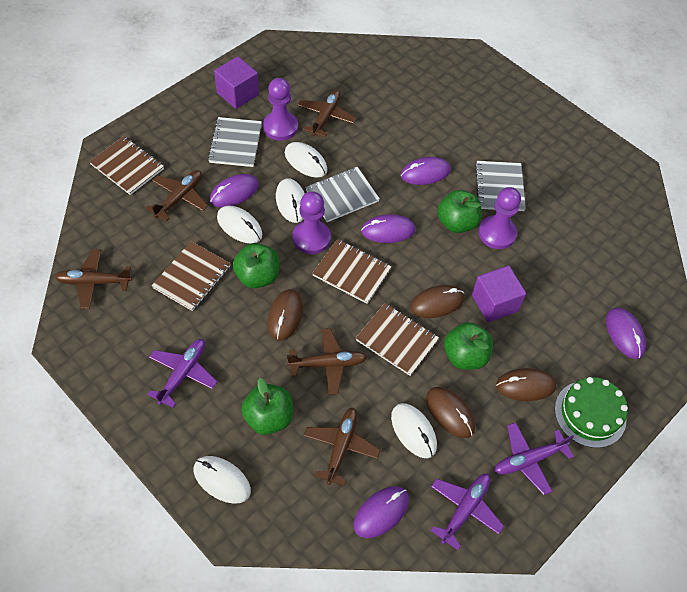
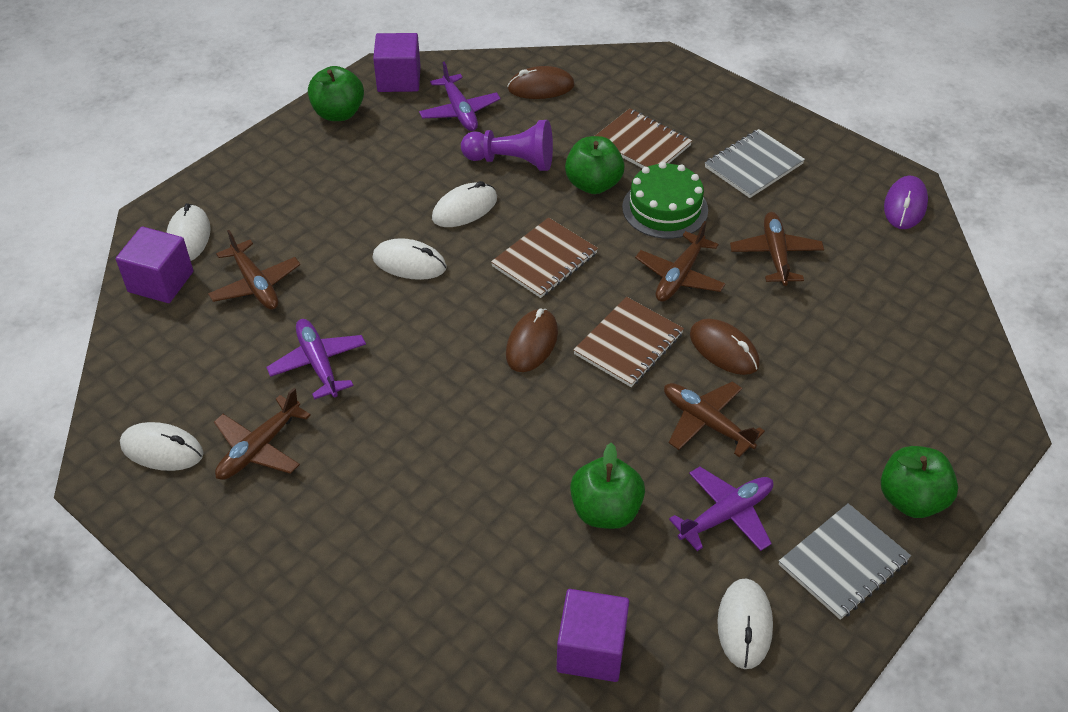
brown mouse: [268,289,303,340] [410,285,465,318] [426,387,475,438] [496,368,556,401] = 4 -> [506,309,558,372] [507,66,574,99] [690,319,760,375] = 3
brown notebook: [89,136,164,195] [152,241,231,311] [312,239,392,304] [356,303,439,376] = 4 -> [491,217,598,298] [573,297,684,387] [595,108,692,168] = 3
grey notebook: [208,117,262,167] [305,167,380,222] [475,161,526,211] = 3 -> [705,129,805,198] [779,503,911,620] = 2
purple cube: [214,56,259,109] [472,266,526,322] = 2 -> [116,227,193,303] [373,33,421,92] [557,589,629,682] = 3
purple mouse: [210,174,259,207] [353,486,409,538] [361,214,416,243] [401,157,451,185] [606,308,646,359] = 5 -> [884,176,928,229] = 1
purple pawn: [263,78,298,141] [293,191,331,254] [478,187,521,249] = 3 -> [461,120,553,171] = 1

